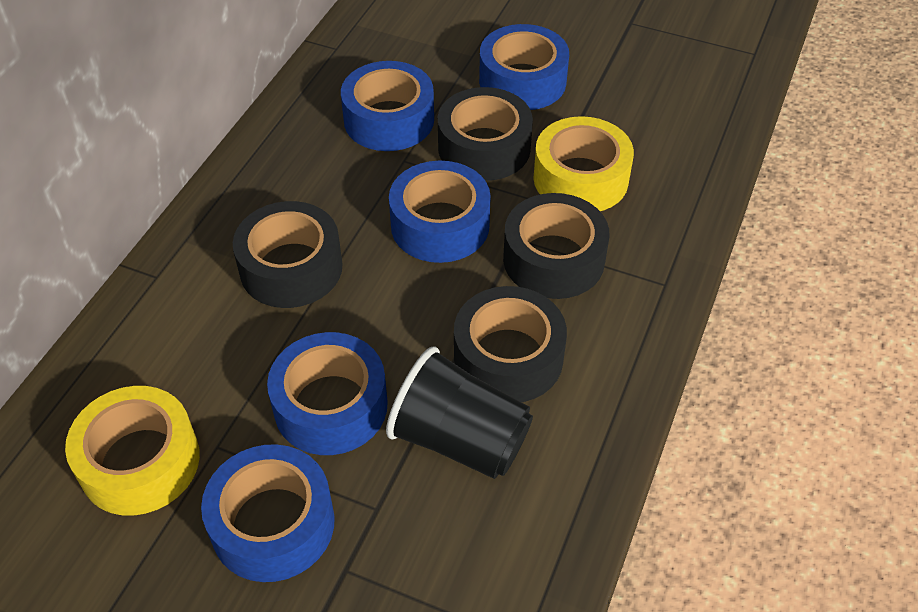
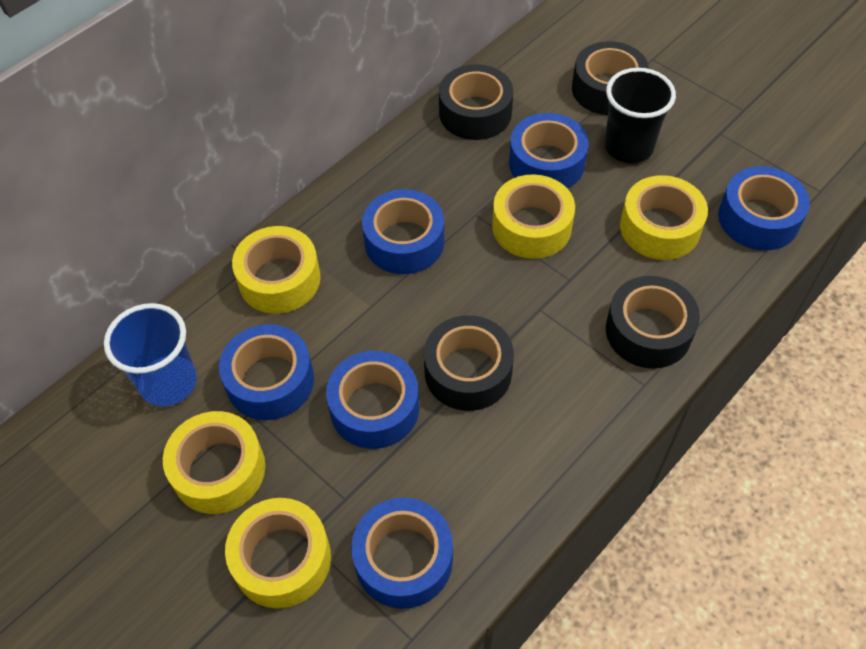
blue cup: none = 0 -> [104,303,197,406] = 1
blue tape: [201,444,335,582] [267,332,388,455] [341,61,434,151] [389,161,491,263] [479,24,569,110] = 5 -> [219,324,314,420] [326,351,419,449] [351,498,453,609] [362,189,444,274] [509,113,589,188] [718,166,810,250] = 6
yellow tape: [65,386,200,516] [533,116,634,211] = 2 -> [163,411,265,514] [225,498,331,608] [232,226,321,314] [492,174,575,259] [620,175,708,260] = 5

